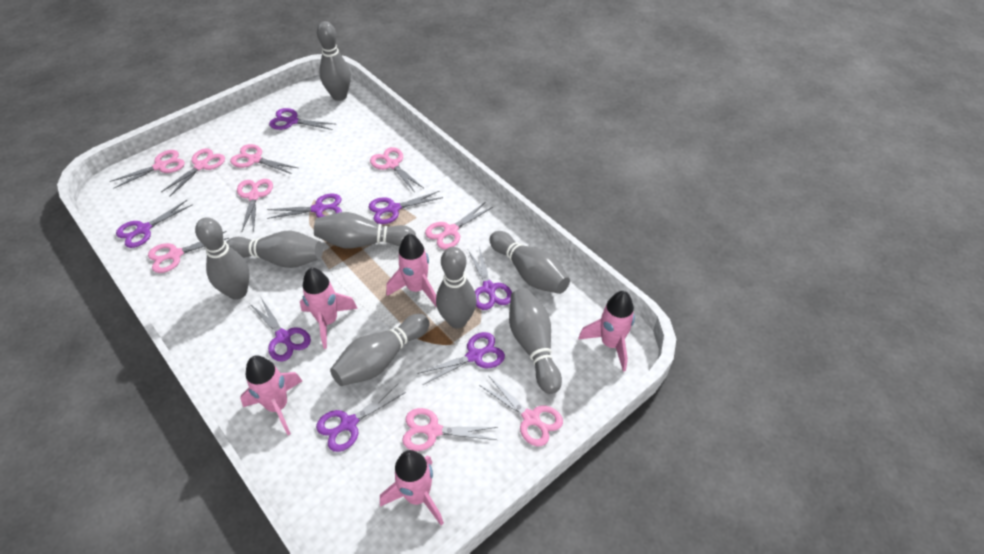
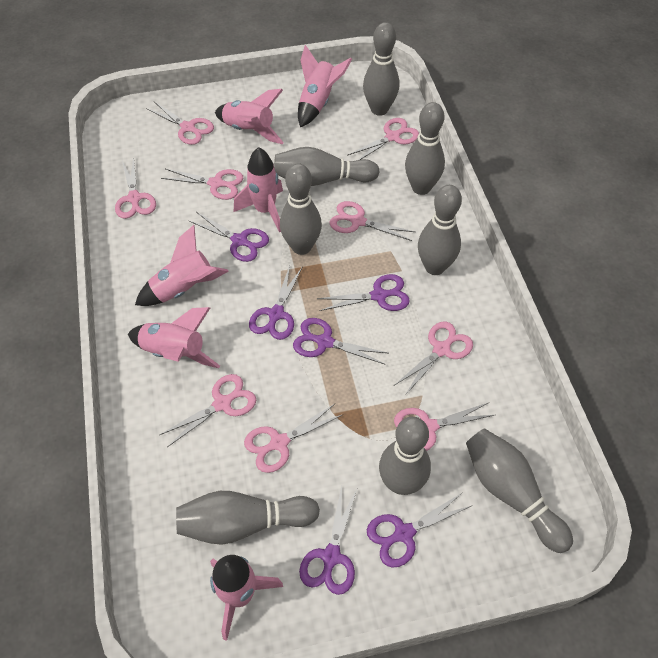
pink rocket: [240,356,302,435] [300,268,358,349] [380,450,444,526] [386,233,437,308] [578,291,635,372] = 5 -> [128,307,220,368] [135,225,229,306] [210,555,283,641] [215,89,284,144] [234,147,283,232] [298,45,352,127] = 6
purple scissors: [116,200,193,248] [250,298,311,362] [267,194,342,219] [269,108,335,130] [316,383,406,452] [369,191,443,224] [417,332,505,385] [468,247,512,310] = 8 -> [189,212,269,262] [249,265,303,340] [293,318,388,364] [299,486,358,595] [317,274,410,311] [367,492,471,568] = 6

